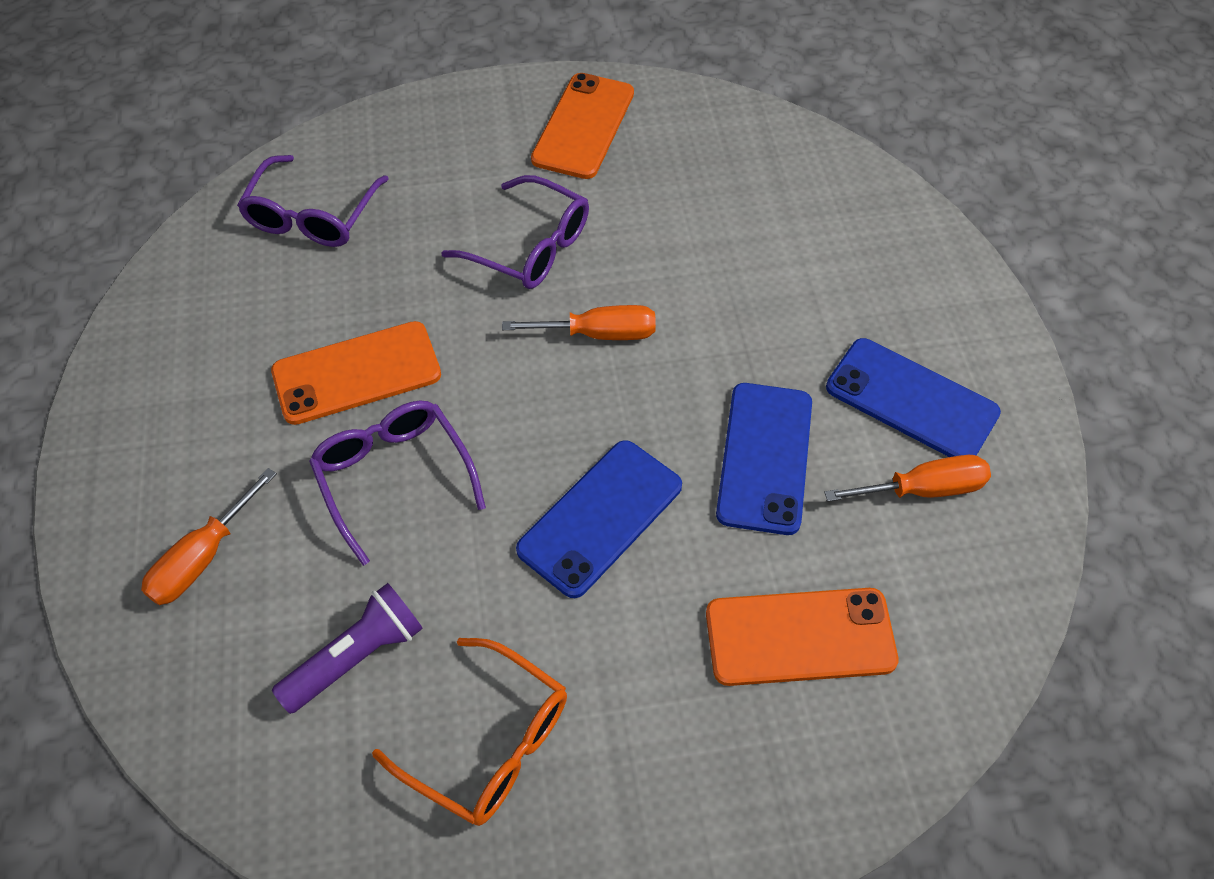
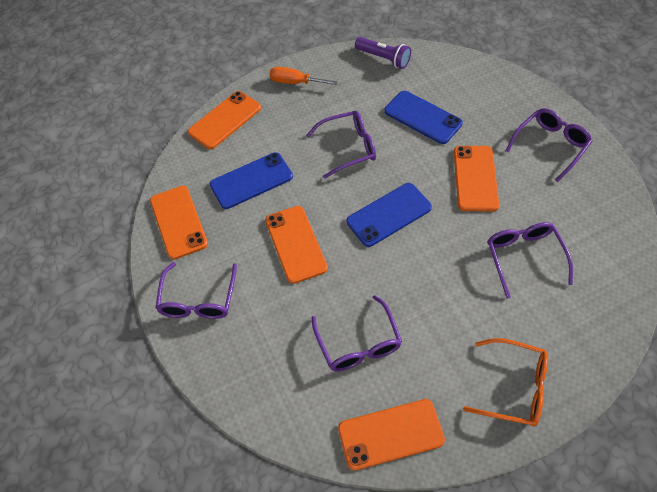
orange phone: [271,321,441,425] [531,73,634,179] [706,588,898,686] = 3 -> [150,186,208,260] [188,91,261,149] [265,206,328,284] [338,399,445,471] [454,146,499,211] = 5
orange screwdriver: [141,468,277,605] [502,305,656,340] [824,455,991,502] = 3 -> [269,67,338,85] = 1
purple glasses: [237,155,389,247] [309,401,486,566] [442,175,589,289] = 3 -> [155,262,237,319] [306,111,376,179] [312,295,402,372] [488,222,573,299] [506,108,592,182] = 5

